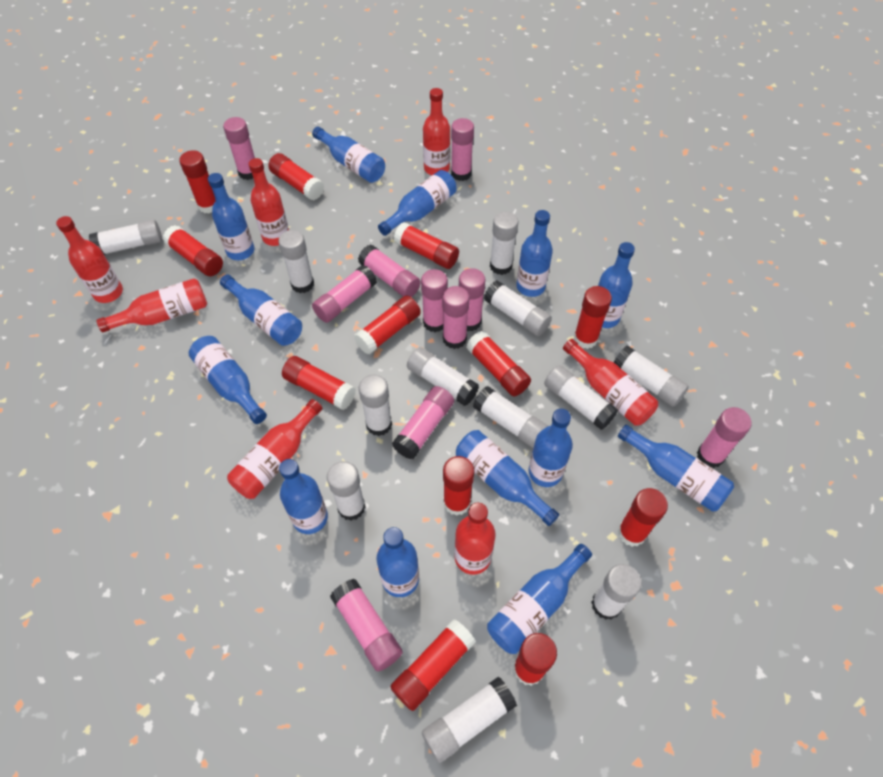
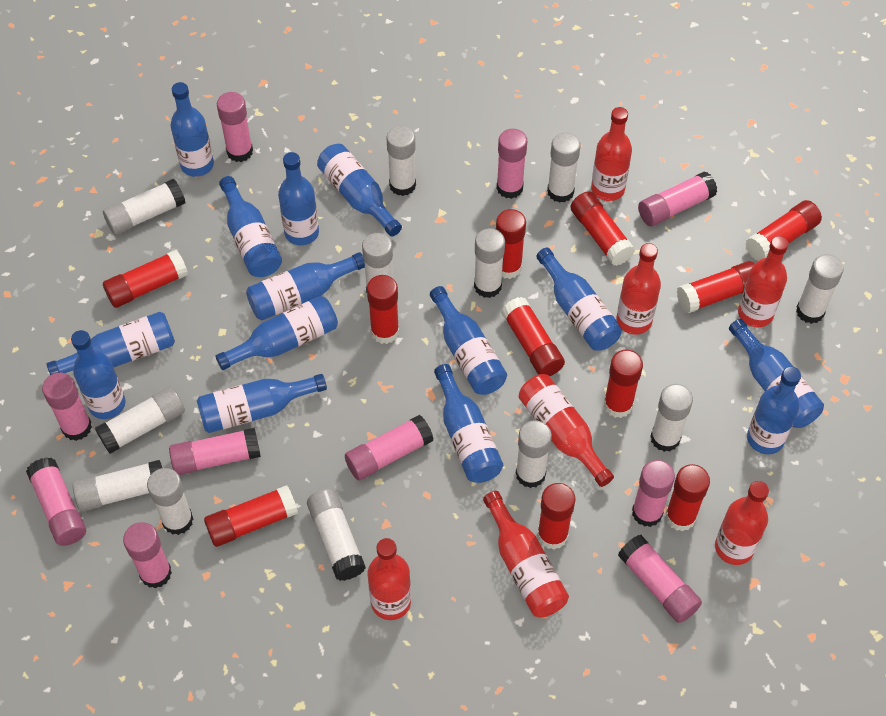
blue bottle: [189,336,267,424] [208,173,254,260] [220,274,302,346] [279,459,328,534] [312,127,385,183] [377,527,419,597] [378,170,456,236] [456,430,559,526] [487,544,592,654] [516,210,553,297] [529,409,573,487] [598,242,635,328] [618,425,734,512] = 13 -> [46,312,175,375] [71,330,126,419] [170,82,214,177] [197,374,327,433] [216,296,338,370] [219,176,282,277] [246,252,365,320] [278,152,319,245] [317,144,402,236] [430,286,507,395] [434,364,503,483] [536,248,622,351] [729,319,824,428] [747,366,801,454] = 14
red glue stick: [163,225,223,276] [179,150,216,214] [268,153,324,200] [282,356,356,410] [354,295,421,354] [390,619,476,711] [394,222,459,269] [443,456,474,516] [466,331,531,396] [513,633,557,686] [574,286,612,349] [618,488,668,547] = 12 -> [103,250,188,308] [204,485,298,547] [367,275,399,344] [496,209,526,279] [501,297,565,376] [537,483,576,550] [570,192,635,266] [604,350,643,418] [665,464,710,531] [677,261,755,313] [745,200,822,261] = 11

